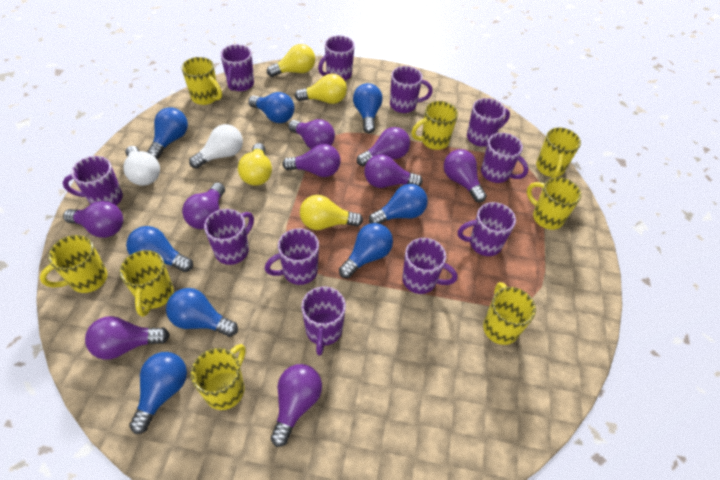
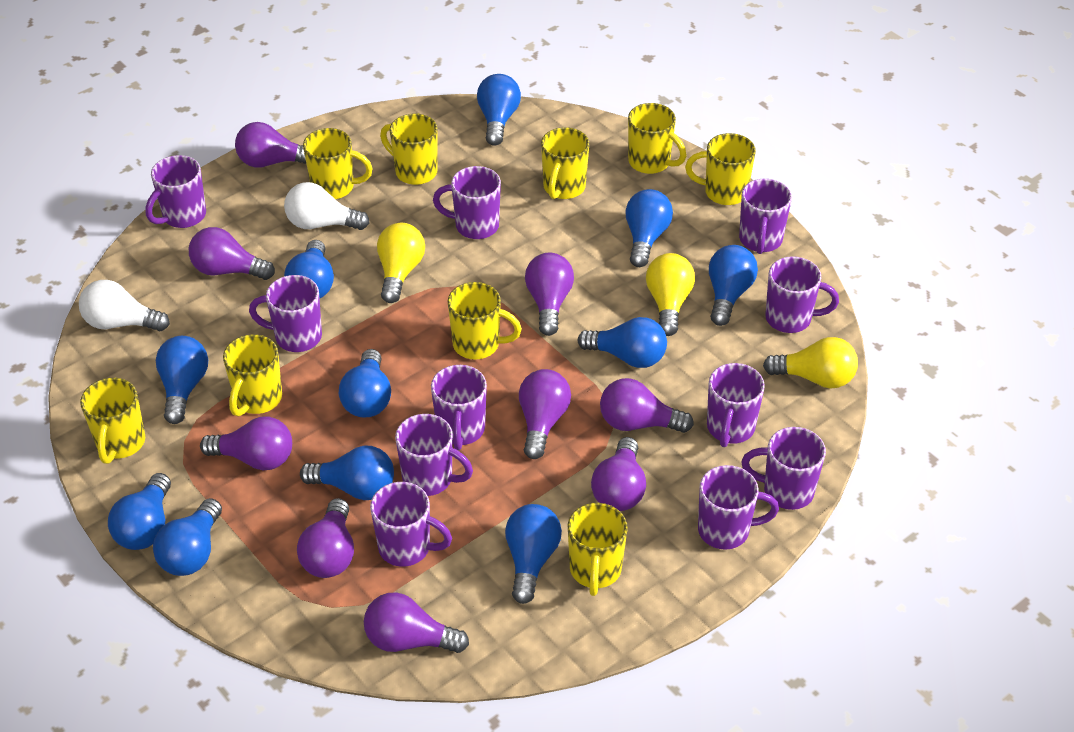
blue light bulb: [126,226,193,272] [129,352,187,434] [147,108,188,159] [166,288,238,337] [248,92,294,123] [339,223,393,278] [353,83,383,133] [369,184,428,224] = 8 -> [108,473,171,550] [153,498,222,576] [156,336,208,424] [284,240,334,299] [300,446,394,500] [339,349,391,418] [477,74,521,146] [505,504,562,604] [578,317,667,368] [625,189,673,267] [709,245,758,326] = 11
yellow light bulb: [238,143,272,186] [267,44,315,77] [295,73,347,104] [300,195,363,230] = 4 -> [377,223,425,303] [646,253,695,336] [763,337,858,388] = 3
yellow mug: [40,235,107,293] [119,250,174,317] [181,57,222,105] [190,344,246,410] [411,101,458,150] [483,282,536,345] [527,177,581,230] [536,128,581,178] = 8 -> [80,378,145,464] [223,334,282,417] [303,128,373,199] [380,114,438,185] [448,282,522,360] [541,127,589,199] [568,503,628,596] [628,103,686,174] [685,133,756,205] = 9

